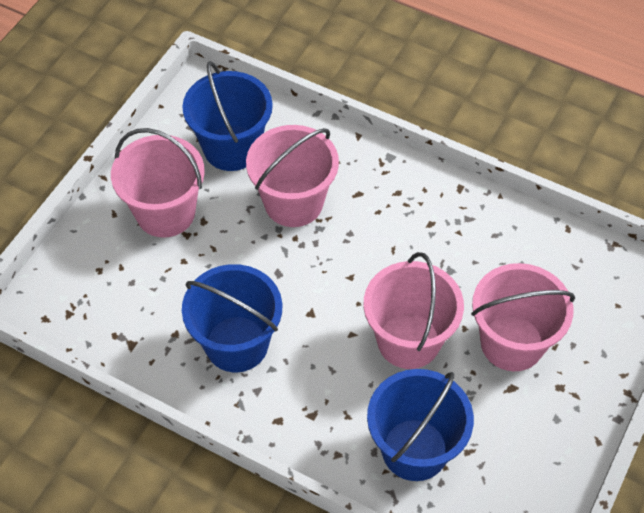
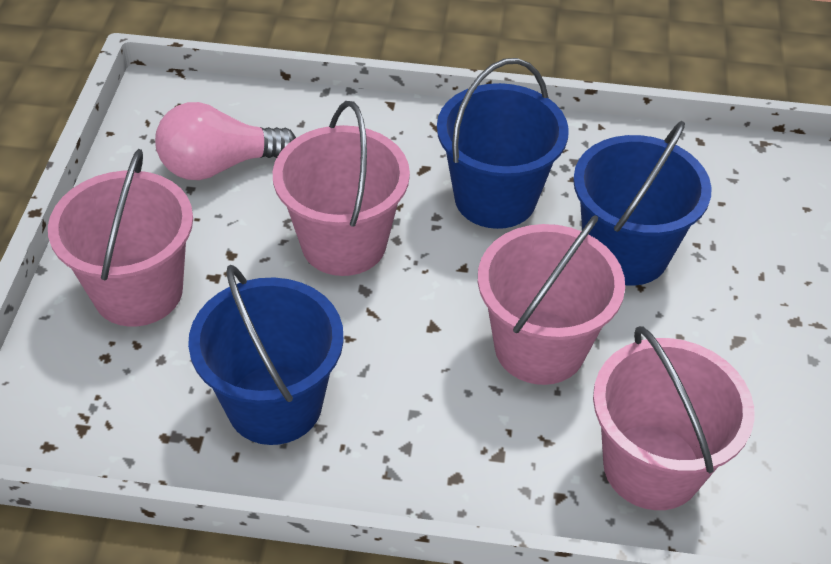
pink light bulb: none = 0 -> [155,102,296,180] = 1

